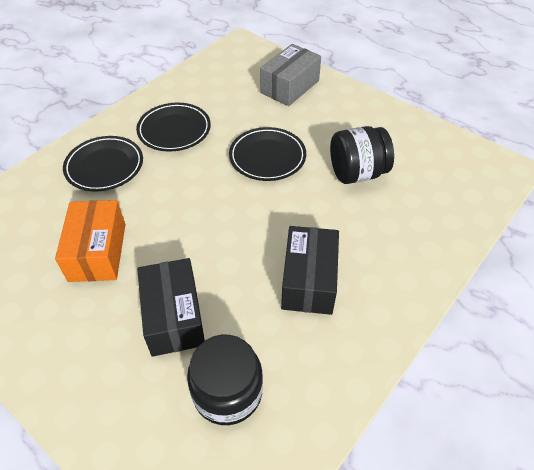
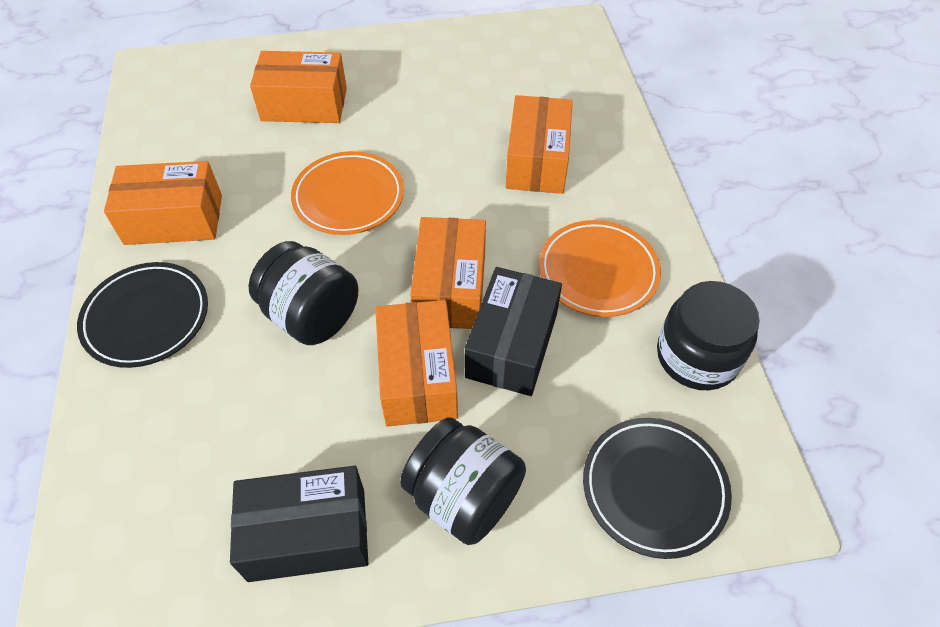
black jar: [187,335,263,425] [330,126,394,184] = 2 -> [248,241,358,345] [400,417,526,545] [657,281,760,390] = 3
black plate: [63,136,143,192] [136,103,211,152] [229,127,306,181] = 3 -> [77,262,208,368] [583,418,732,559] = 2
grey box: [260,44,321,106] = 1 -> none = 0
orange box: [55,200,125,282] = 1 -> [104,161,222,245] [250,51,347,123] [375,300,458,427] [410,217,486,329] [506,95,573,194] = 5
orange plate: none = 0 -> [291,151,404,235] [539,220,661,317] = 2

